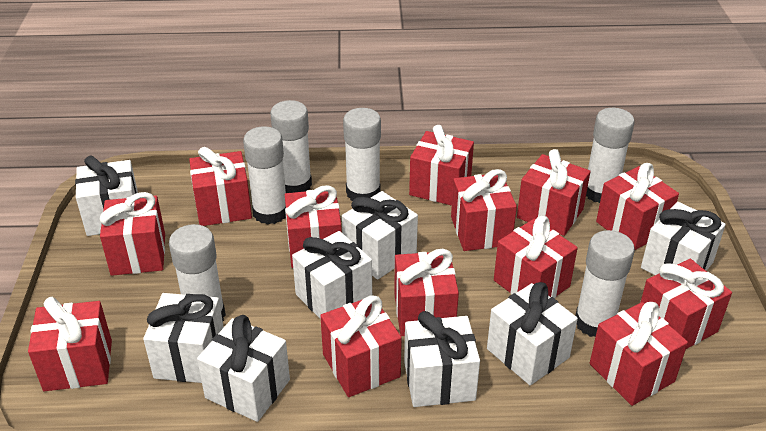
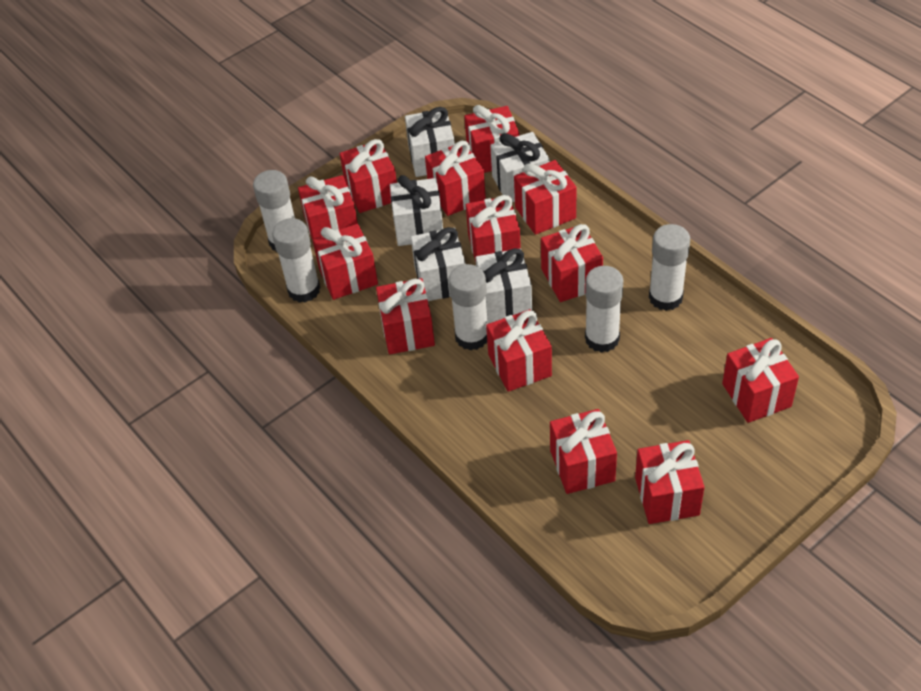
white gift: [75,156,138,236] [143,293,224,383] [197,315,290,422] [292,231,372,319] [342,191,418,280] [404,311,480,407] [487,282,578,385] [641,202,726,275] = 8 -> [390,175,443,246] [405,107,455,177] [411,227,465,301] [476,248,532,323] [490,132,550,202] = 5
white glue stick: [169,224,226,321] [243,126,286,224] [270,100,312,193] [343,108,381,201] [575,230,635,337] [586,108,635,203] = 6 -> [253,170,295,252] [272,218,321,303] [448,264,488,350] [585,266,623,353] [649,224,690,311] = 5

